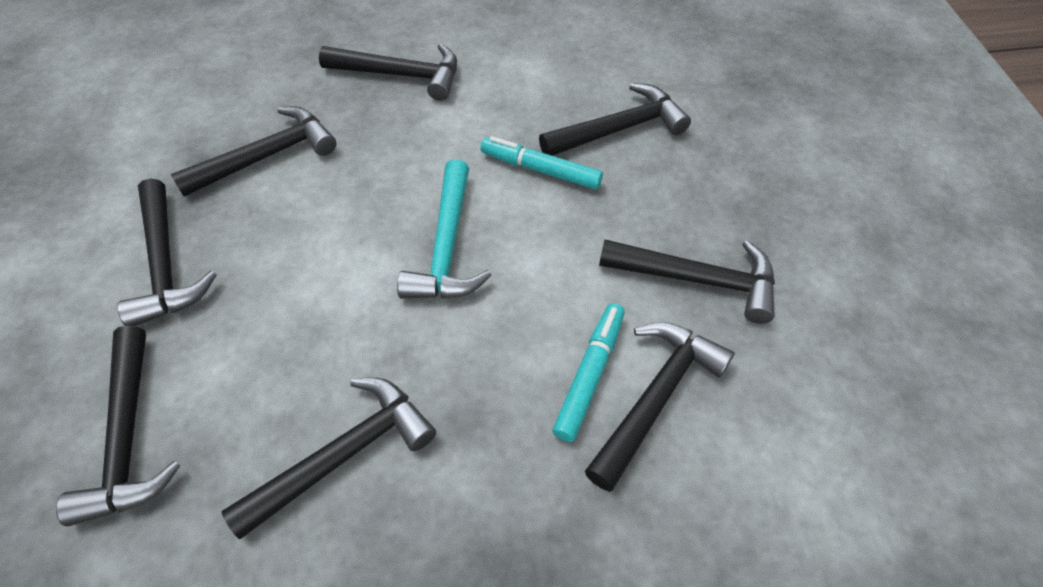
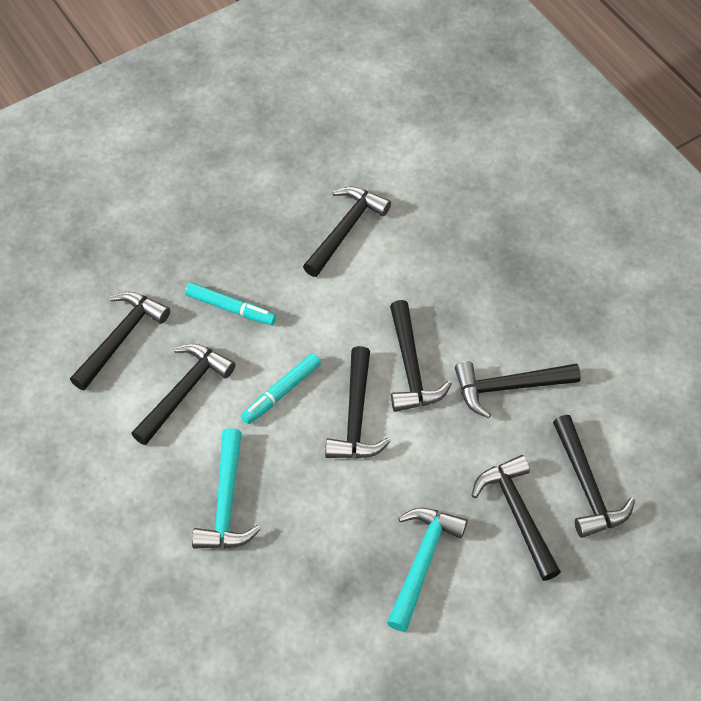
turquoise hammer: [397,159,492,298] = 1 -> [192,428,261,549] [387,508,468,632] = 2

